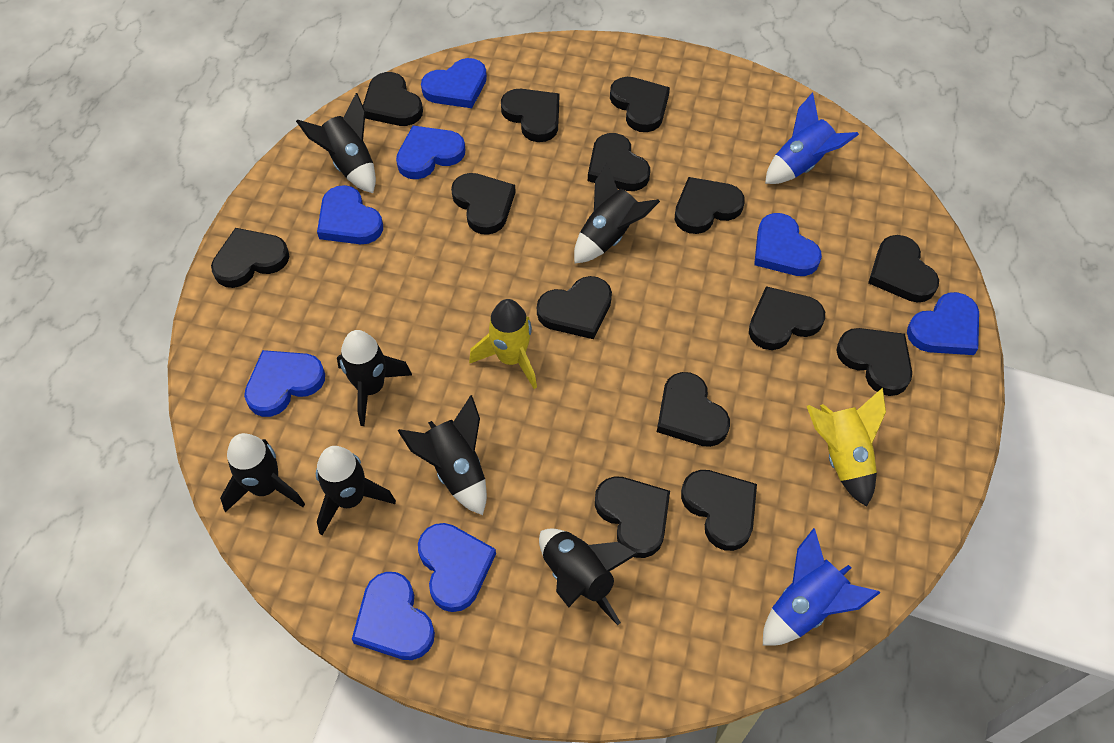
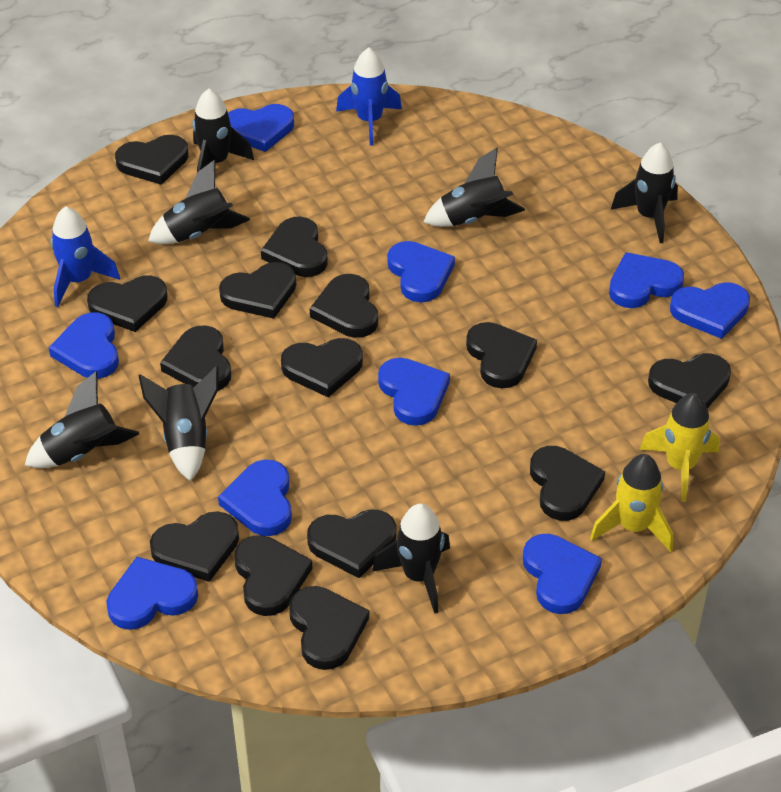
blue heart: [244,350,325,417] [317,185,383,244] [352,572,435,660] [396,126,465,179] [418,523,496,612] [421,58,487,108] [754,213,822,276] [907,292,979,355] = 8 -> [49,312,119,379] [106,557,198,630] [218,460,292,536] [228,104,294,152] [378,358,450,426] [387,241,455,302] [523,534,602,614] [609,252,684,308] [670,282,750,339] = 9

